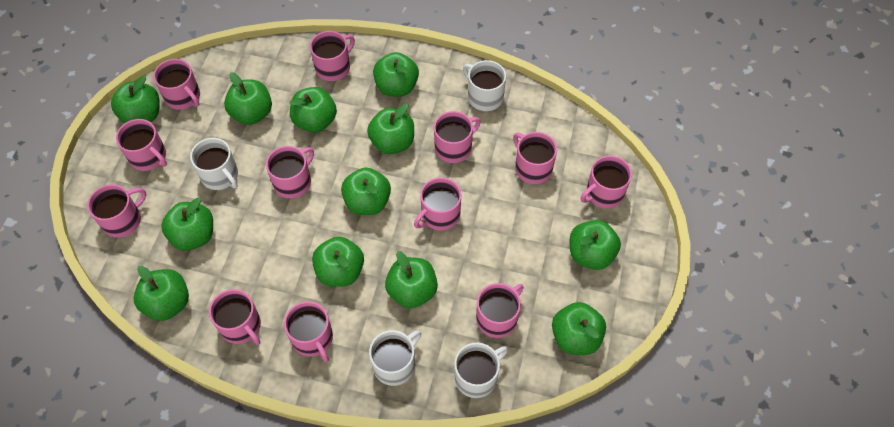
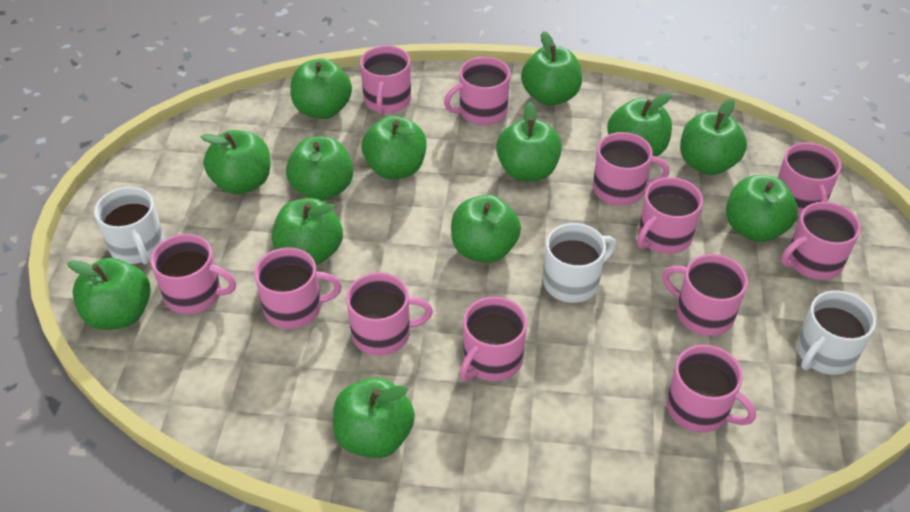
green apple: [111,76,160,124] [134,266,189,321] [161,198,213,251] [224,72,272,125] [290,87,337,133] [312,236,364,287] [341,167,391,215] [367,104,414,154] [373,52,419,97] [385,251,438,308] [552,302,606,355] [570,220,621,270] = 12 -> [67,258,151,330] [201,130,271,194] [272,198,343,265] [286,137,353,201] [290,58,352,119] [333,377,415,458] [362,116,427,179] [451,195,521,263] [496,102,562,181] [521,31,582,106] [607,93,672,157] [680,98,747,175] [726,175,798,242] = 13
white mug: [190,138,238,190] [369,330,421,386] [454,343,508,398] [463,60,506,111] = 4 -> [94,187,164,265] [543,223,616,303] [797,290,876,375] = 3

